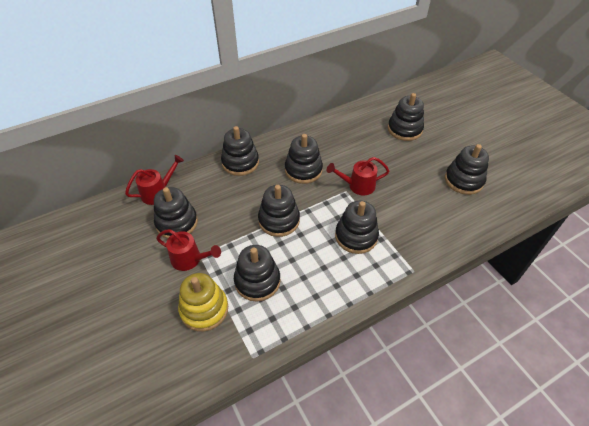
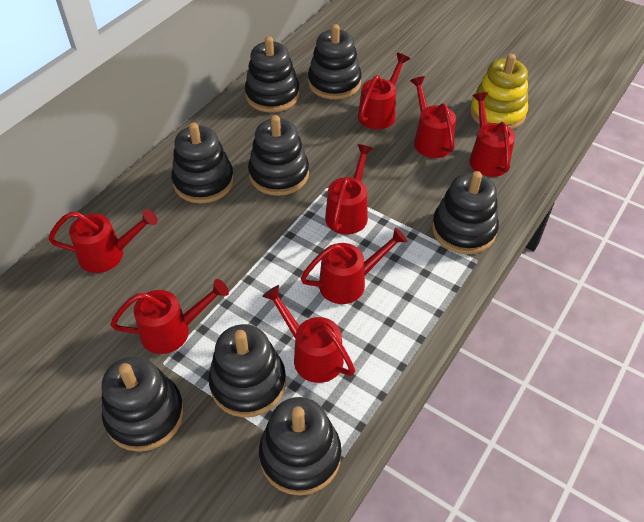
red watering can: [125,155,184,205] [156,229,221,271] [327,157,389,195] = 3 -> [49,209,158,273] [111,279,229,354] [262,285,355,383] [301,228,407,304] [325,144,374,234] [358,53,410,129] [410,76,456,158] [470,92,515,177] = 8

